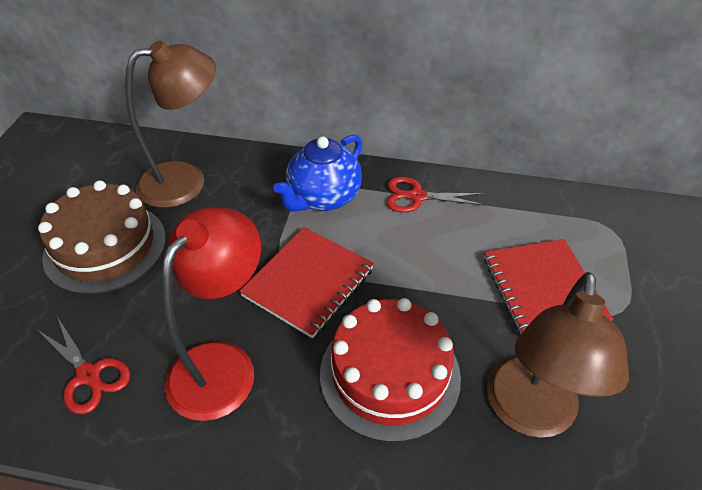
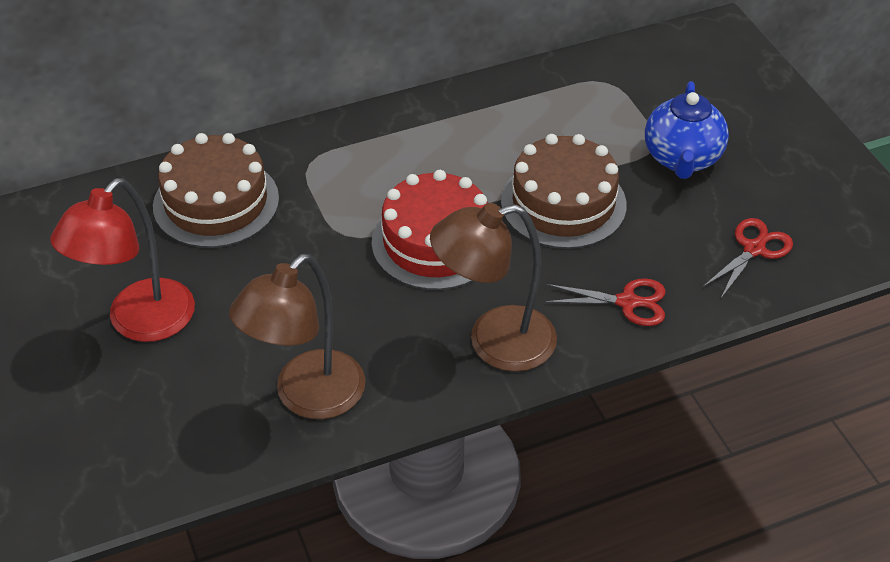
brown cake: [38,180,166,294] = 1 -> [153,133,279,248] [501,134,627,249] = 2
red notebook: [239,227,374,338] [484,239,613,334] = 2 -> none = 0

